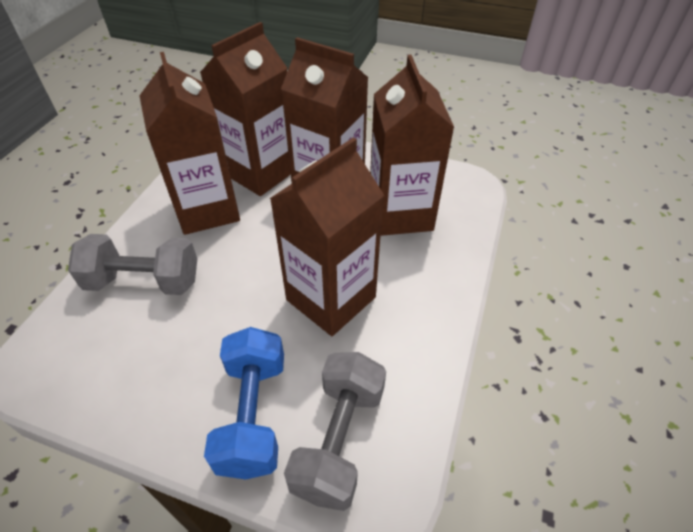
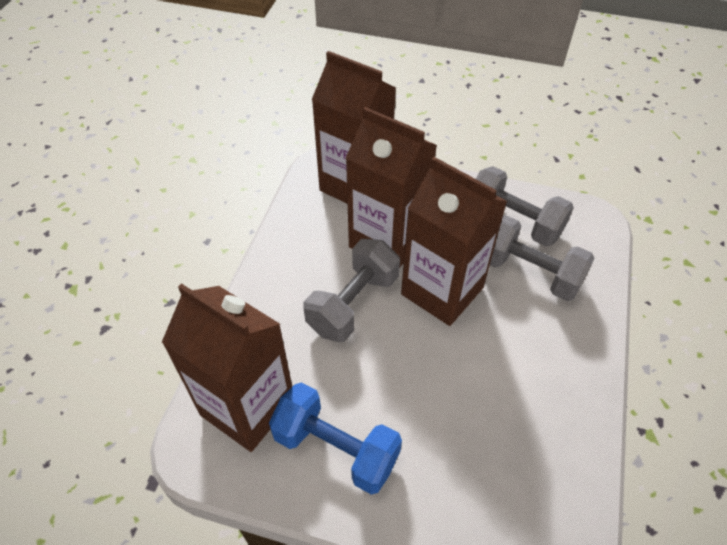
brown carton: [139,52,240,235] [200,22,291,196] [270,137,384,336] [281,37,368,182] [370,55,454,236] = 5 -> [162,283,292,452] [312,51,396,204] [346,107,437,267] [401,156,507,326] = 4
grey dumbbell: [68,234,197,295] [284,352,386,511] = 2 -> [303,239,400,342] [476,166,574,247] [490,215,595,301] = 3

